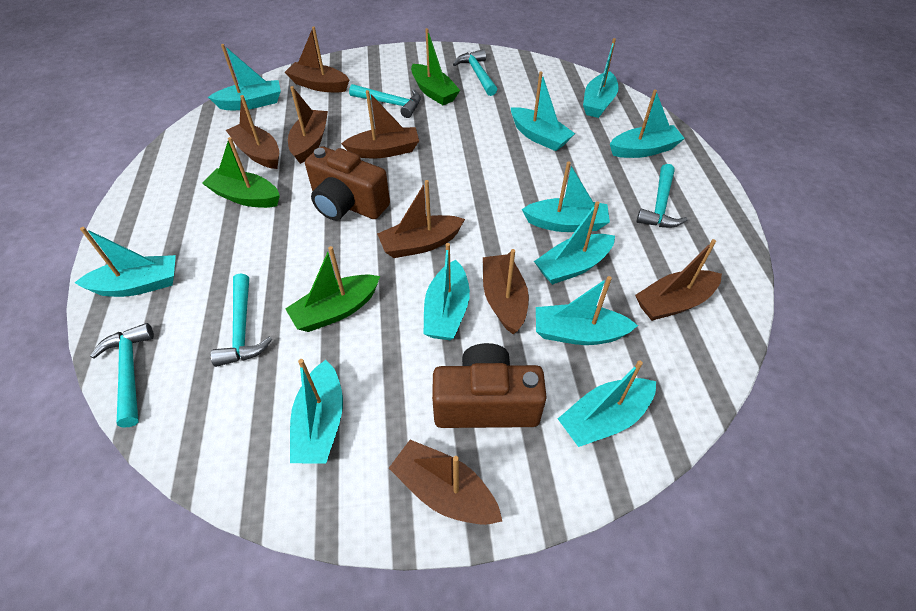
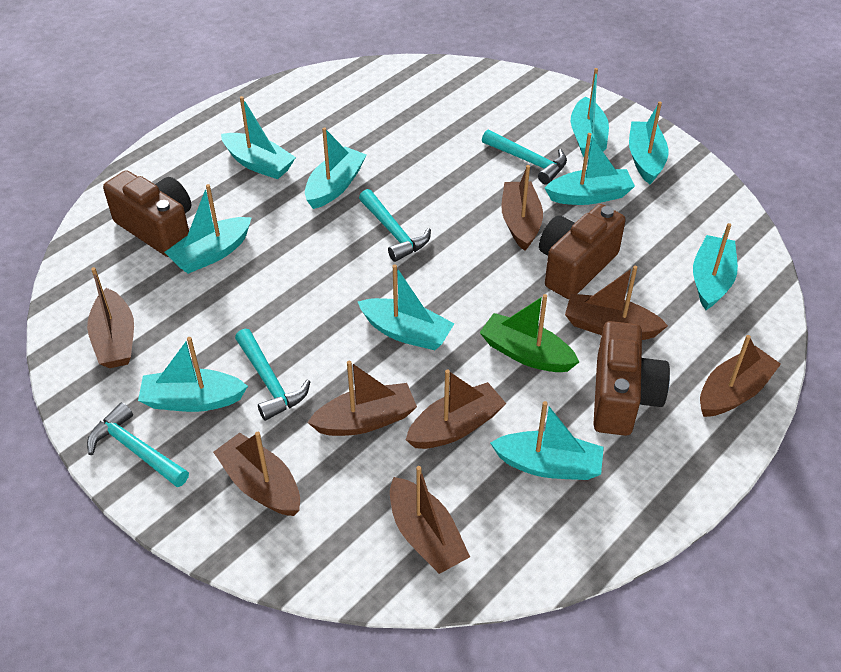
brown camera: [305,146,390,220] [432,343,547,428] = 2 -> [103,170,191,257] [539,204,626,299] [593,321,670,436] = 3
green boat: [202,137,280,208] [285,246,380,332] [411,28,460,105] = 3 -> [479,294,579,372] = 1
turquoise boat: [74,227,176,297] [208,44,281,110] [290,359,343,463] [423,243,470,340] [510,72,575,151] [522,161,610,232] [534,201,615,285] [536,276,638,345] [558,360,656,447] [583,38,619,118] [610,89,685,158] = 11 -> [138,337,248,412] [165,184,252,274] [221,96,296,179] [305,127,367,209] [358,265,455,350] [490,401,604,480] [545,133,635,205] [571,68,609,157] [629,101,668,184] [693,223,738,310] = 10
turquoise hammer: [90,323,154,427] [211,273,272,367] [349,84,420,118] [453,49,497,96] [636,164,688,228] = 5 -> [87,402,189,487] [235,329,310,421] [359,189,431,262] [482,129,567,185] = 4

